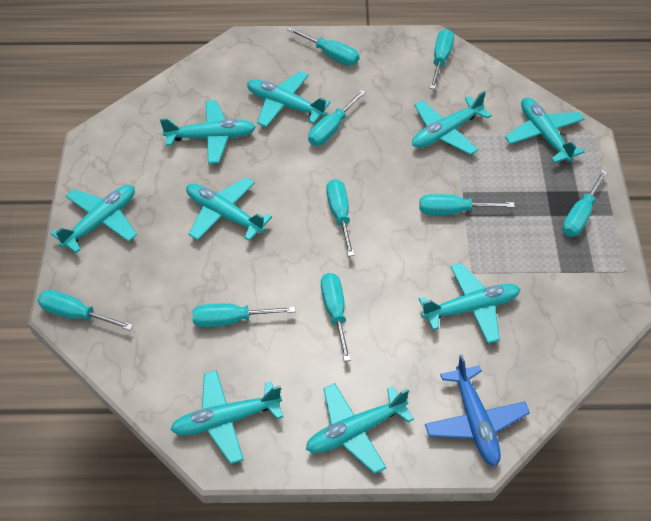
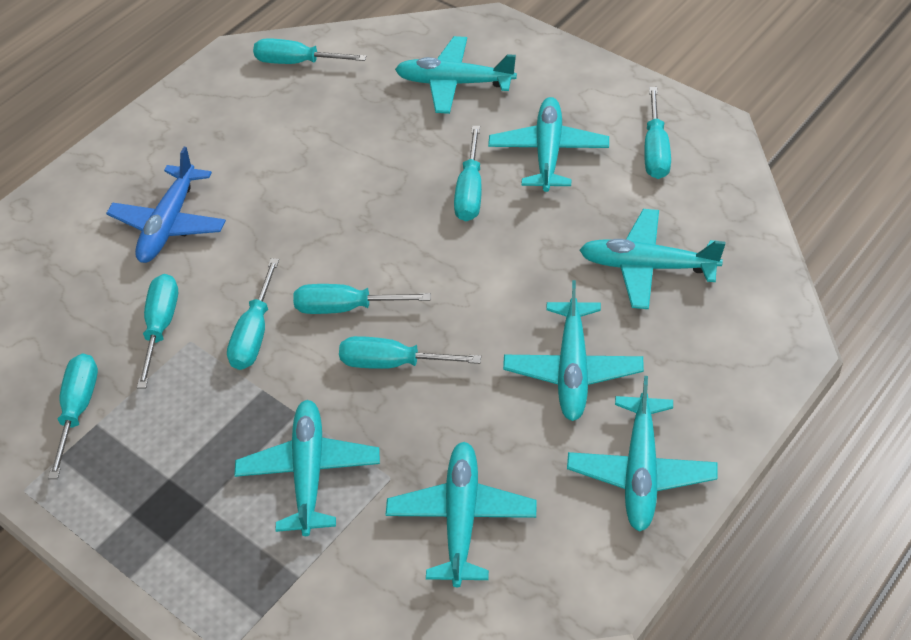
turquoise plane: [51,185,137,253] [160,100,256,164] [170,370,283,464] [186,177,272,241] [247,71,331,127] [306,383,414,474] [412,91,492,155] [419,263,520,344] [505,97,585,163] = 9 -> [234,400,380,536] [386,442,536,587] [395,36,517,114] [488,97,609,192] [503,280,644,421] [567,376,718,531] [580,209,725,309] = 7
turquoise screwdriver: [38,290,133,330] [192,303,295,327] [287,27,359,66] [308,90,366,146] [321,273,351,361] [326,179,354,257] [419,194,515,215] [430,29,454,89] [562,170,608,237] = 9 -> [48,353,98,479] [137,274,178,389] [227,258,279,370] [253,38,366,64] [293,284,431,314] [339,336,481,369] [454,126,482,221] [644,87,671,179] = 8

